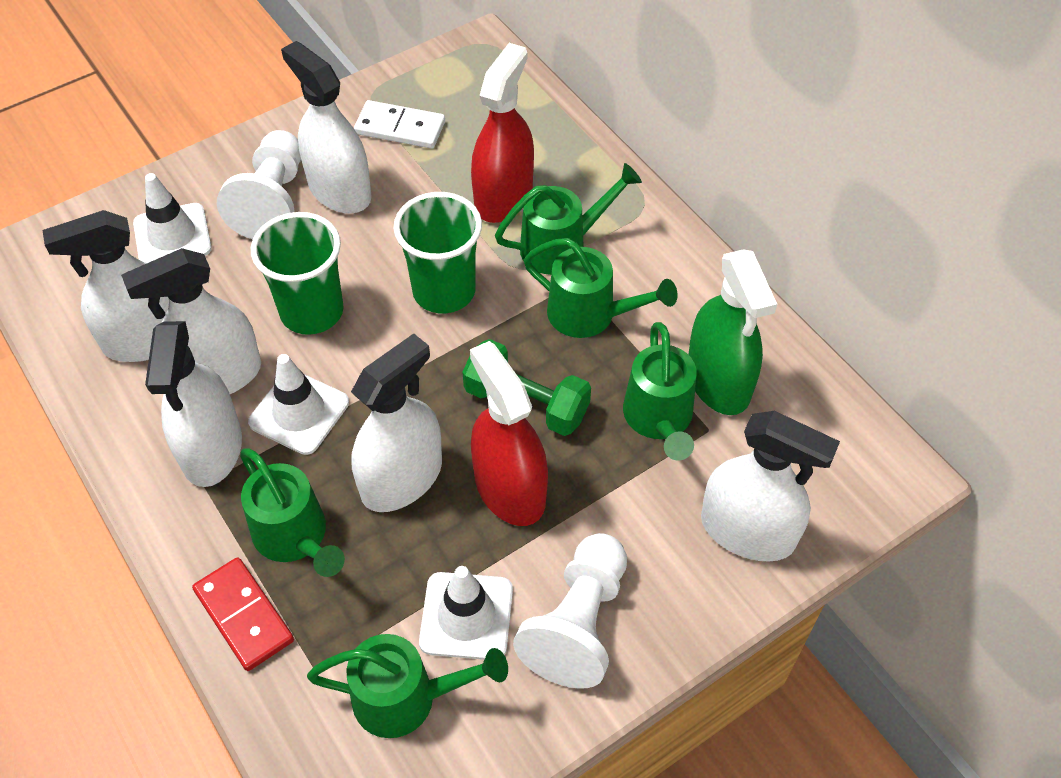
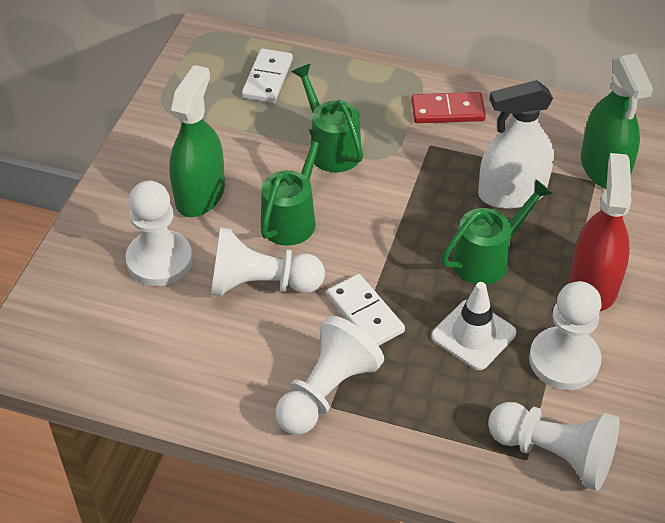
green cup: [251,212,344,335] [393,192,482,314] = 2 -> none = 0
green dumbbell: [463,339,591,436] = 1 -> none = 0
green spray bottle: [688,249,777,415] = 1 -> [169,65,225,217] [581,54,653,189] = 2
green watering can: [240,448,345,577] [307,634,508,738] [495,163,642,275] [524,238,678,338] [623,322,697,461] = 5 -> [261,129,329,246] [292,64,363,172] [441,179,553,285] = 3
red spray bottle: [470,341,548,526] [471,43,534,223] = 2 -> [570,153,632,311] = 1
white domino: [354,100,445,149] = 1 -> [242,49,293,103] [327,274,405,346] = 2
white pawn: [217,130,301,239] [513,533,627,689] = 2 -> [125,181,193,286] [211,227,325,296] [275,315,384,435] [488,402,620,491] [529,281,602,390] = 5
white spray bottle: [42,210,169,362] [121,248,261,394] [145,321,242,487] [281,41,372,214] [351,334,442,512] [701,411,840,562] = 6 -> [478,80,554,209] = 1
white traffic cone: [133,173,212,263] [248,354,349,455] [419,566,513,660] = 3 -> [431,282,516,370] = 1

